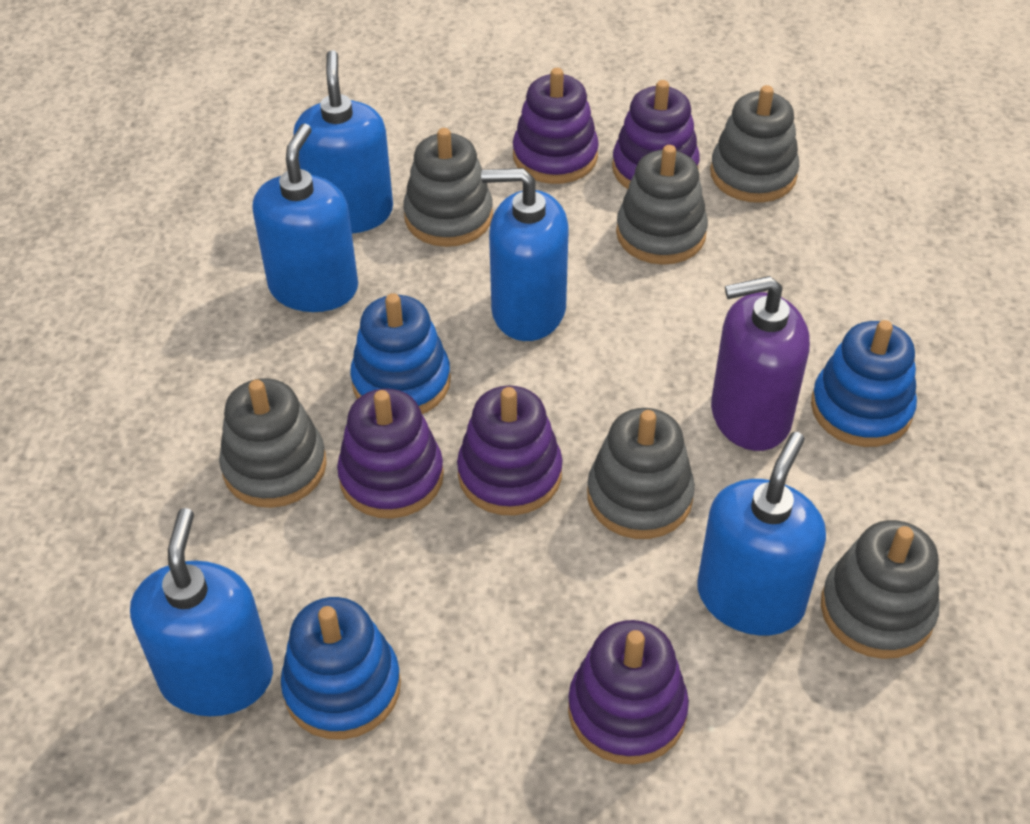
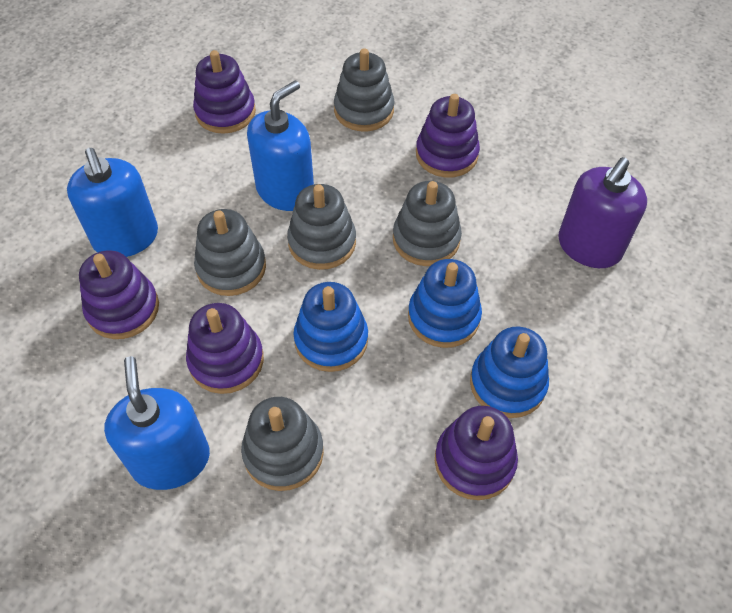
blue soap dispenser: [130,508,273,716] [252,124,358,312] [293,50,393,234] [481,168,569,341] [697,432,826,636] = 5 -> [67,148,158,257] [104,356,210,490] [247,81,314,211] = 3
grey stacking toy: [219,378,327,508] [403,128,493,247] [587,408,695,539] [616,145,708,265] [710,85,799,203] [821,520,940,659] = 6 -> [194,209,266,296] [241,397,324,491] [287,184,356,270] [334,48,394,131] [393,181,462,266] = 5

